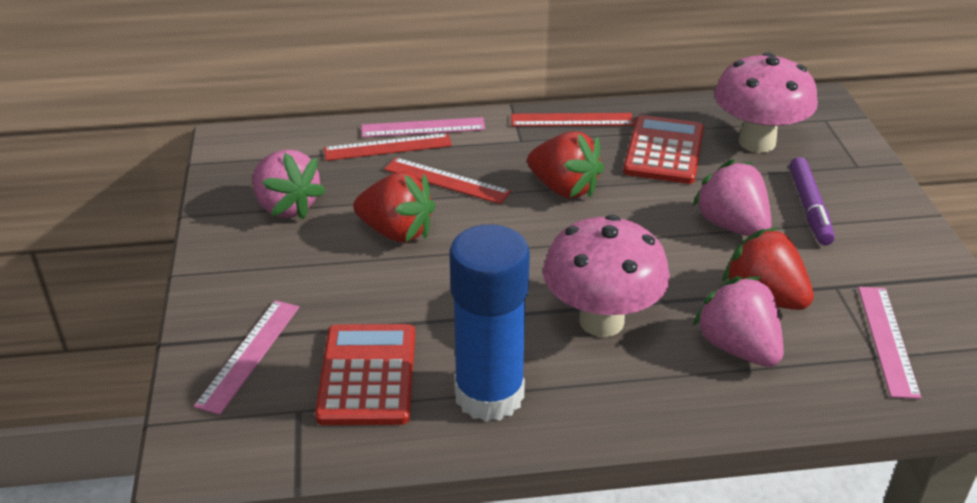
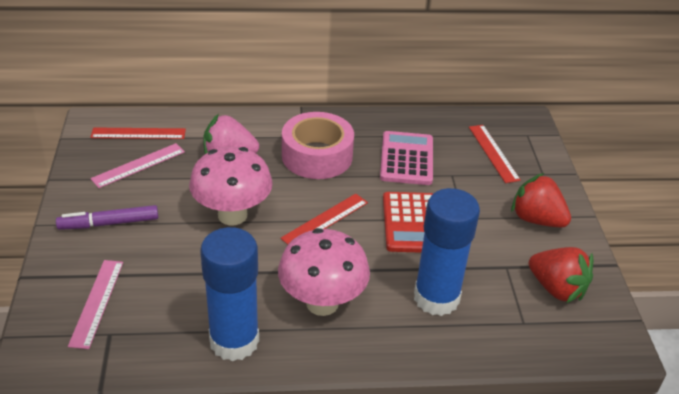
blue glue stick: [449,225,530,422] = 1 -> [200,227,259,361] [414,188,480,316] = 2
pink calculator: none = 0 -> [380,131,433,185] = 1
pink ruler: [194,300,299,415] [361,117,486,137] [858,287,921,399] = 3 -> [68,260,123,349] [90,143,185,188] = 2
pink strawberry: [252,149,326,220] [692,159,771,236] [693,276,784,367] = 3 -> [203,114,259,154] = 1
pink tape: none = 0 -> [282,112,354,179] = 1
red calculator: [315,324,415,425] [623,115,704,184] = 2 -> [383,192,433,253] = 1
red strawberry: [353,172,435,243] [527,131,604,198] [722,227,814,310] = 3 -> [511,173,571,228] [529,247,593,303] = 2

